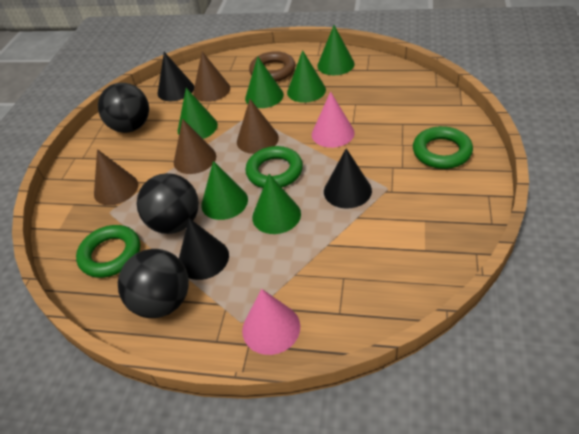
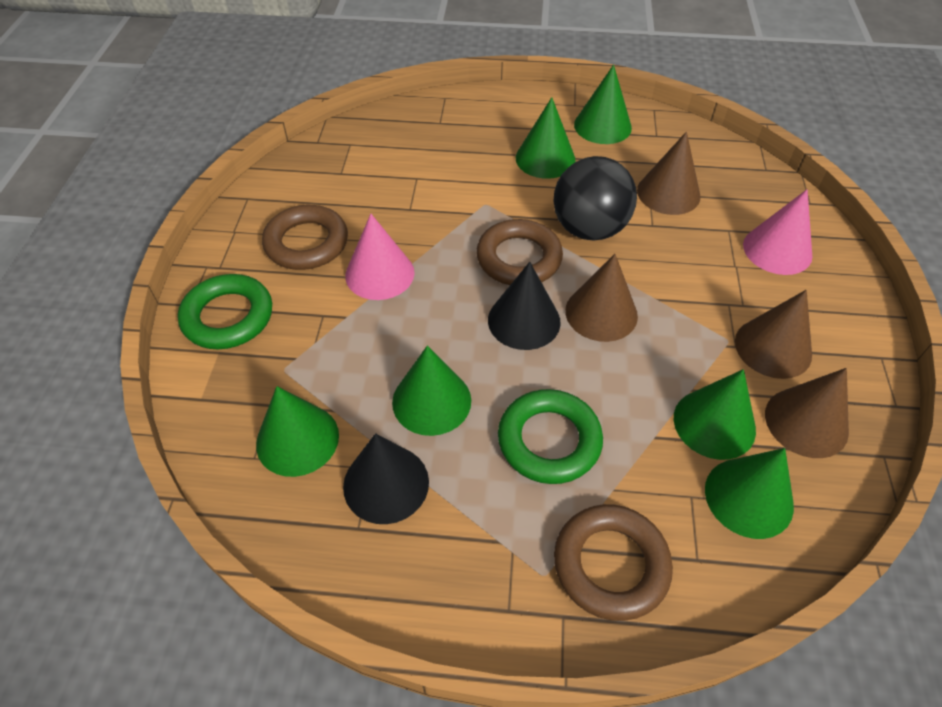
black ball: [98,83,149,133] [118,249,189,318] [137,173,199,234] = 3 -> [554,156,637,241] = 1
black cone: [158,52,194,101] [179,218,229,280] [324,148,372,209] = 3 -> [343,433,429,524] [488,262,561,350] = 2
brown ring: [249,51,295,82] = 1 -> [262,205,348,270] [476,219,563,285] [554,504,673,621] = 3
green ring: [76,225,140,278] [246,146,303,188] [413,126,473,169] = 3 -> [178,274,272,349] [498,389,603,484] = 2

